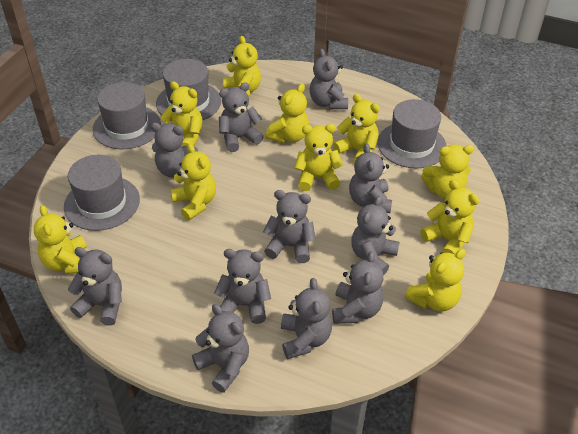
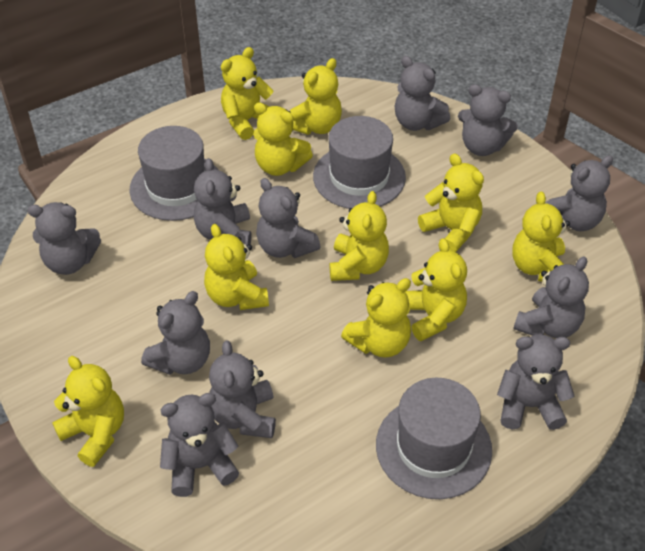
grey hat: [64,155,140,231] [93,82,161,149] [156,59,221,121] [378,99,446,169] = 4 -> [130,126,218,221] [313,116,406,209] [376,378,492,499] = 3

